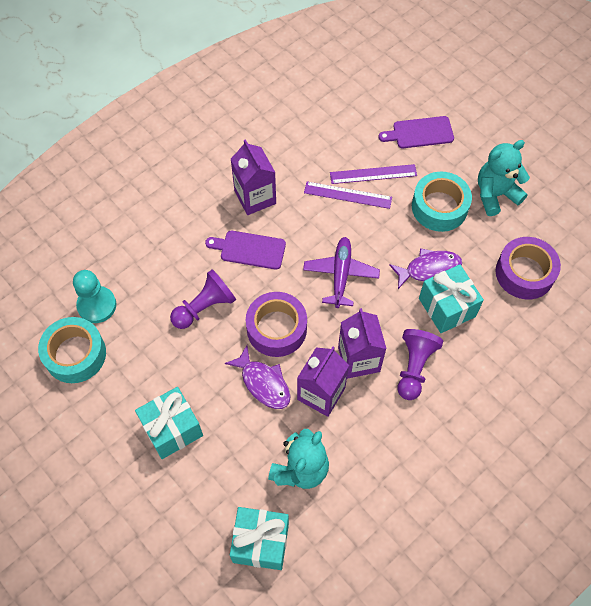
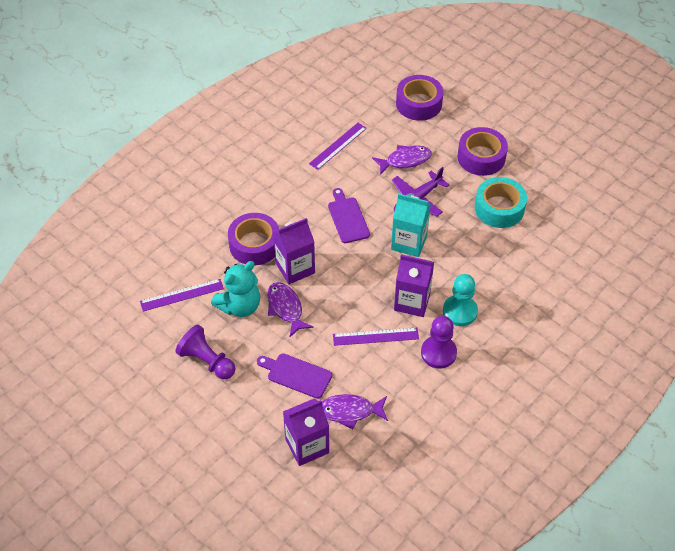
purple fish: [225,346,290,409] [389,248,462,289] = 2 -> [267,282,314,337] [322,394,388,429] [372,145,432,175] = 3
purple ruler: [304,182,392,209] [330,164,417,184] = 2 -> [140,279,224,311] [309,123,367,170] [333,328,419,346] = 3
purple tape: [246,292,307,357] [496,237,561,300] = 2 -> [228,213,279,265] [396,75,443,121] [457,127,508,176] = 3
turquoise carton: none = 0 -> [391,194,431,257] = 1
turquoise gift: [135,387,203,459] [230,507,289,570] [419,264,484,333] = 3 -> none = 0
turquoise tape: [38,317,106,383] [412,172,472,232] = 2 -> [475,177,527,228] = 1
turquoise teddy bear: [268,429,329,489] [478,140,530,216] = 2 -> [211,261,260,317] = 1

